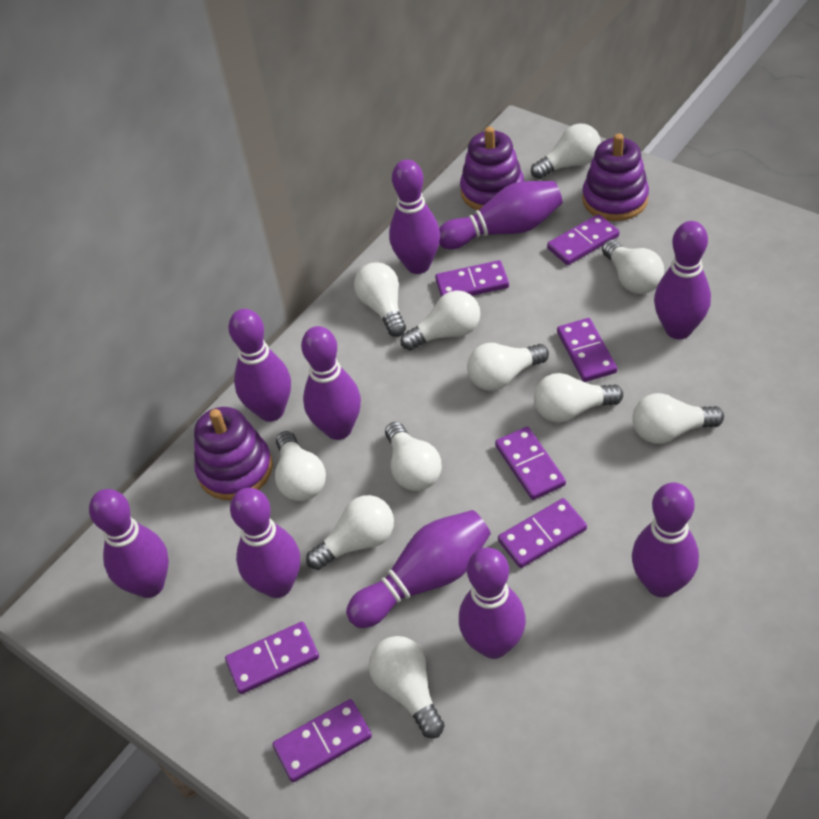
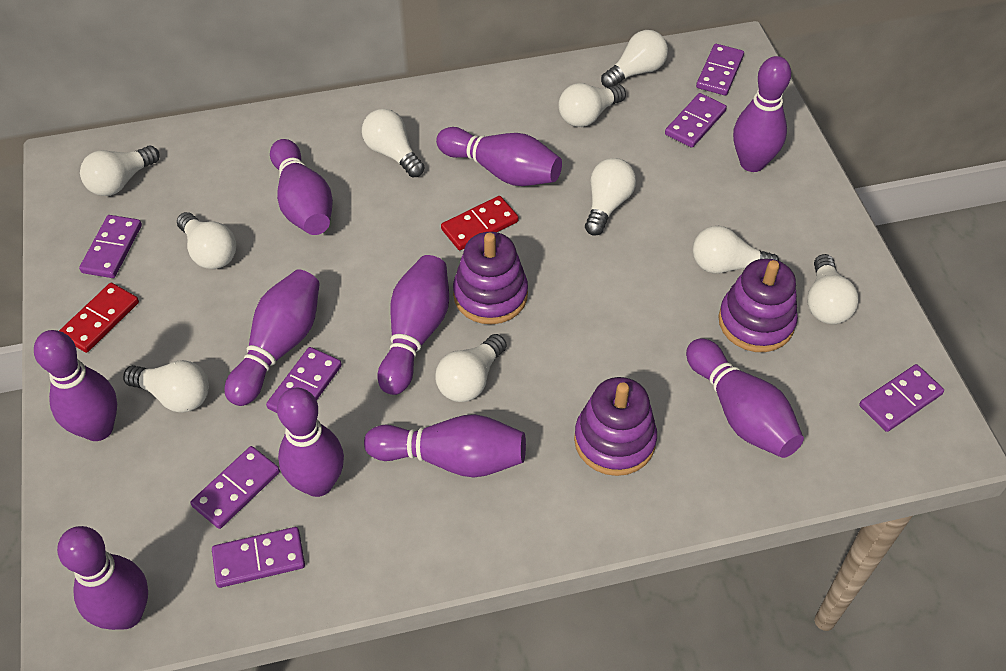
red domino: none = 0 -> [59,283,139,353] [441,196,519,250] = 2
white light bulb: [275,431,326,501] [306,495,394,570] [354,263,406,337] [369,636,445,738] [385,422,442,491] [400,290,480,350] [467,343,549,391] [531,123,601,179] [534,373,623,423] [602,240,664,294] [632,393,724,444] = 11 -> [80,146,160,196] [123,360,209,413] [177,212,236,269] [362,109,425,177] [435,334,507,402] [559,83,626,127] [585,158,636,236] [601,30,668,88] [693,226,779,274] [807,254,859,324] = 10

